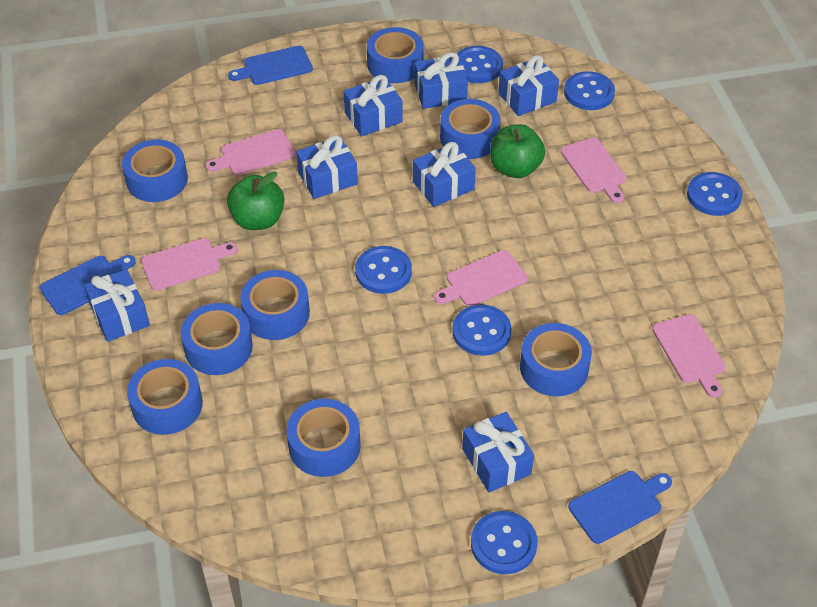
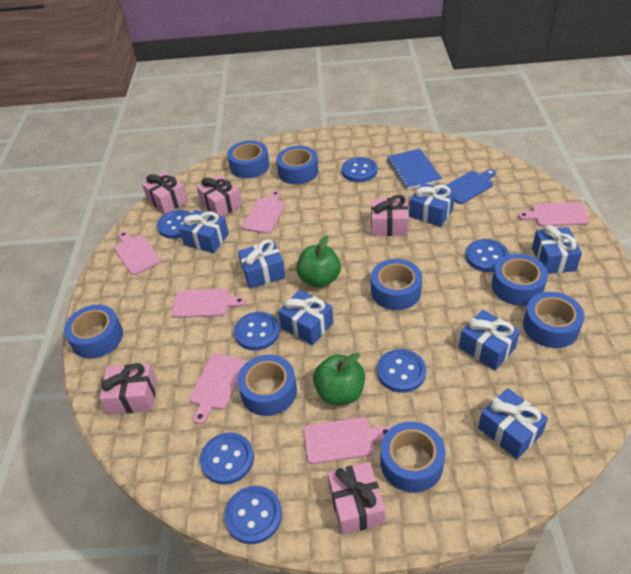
blue button: [355,246,412,294] [452,305,512,356] [457,46,503,83] [471,511,538,574] [564,71,615,110] [687,172,743,216] = 6 -> [157,210,192,239] [200,433,254,485] [225,486,282,544] [234,312,280,351] [342,157,377,182] [377,349,426,393] [466,239,509,272] = 7
blue cutting board: [40,255,136,315] [228,46,313,85] [569,471,672,544] = 3 -> [445,169,496,204] = 1
blue notebook: none = 0 -> [387,149,442,190] = 1
pink cutting board: [141,238,238,290] [205,129,295,175] [434,250,528,306] [561,137,627,203] [652,314,726,398] = 5 -> [114,231,161,275] [172,289,246,318] [189,353,246,424] [242,190,285,234] [304,417,391,464] [518,202,590,227] = 6
pink gift: none = 0 -> [100,363,157,414] [142,171,188,214] [197,175,242,217] [328,462,385,535] [371,195,409,236] = 5

